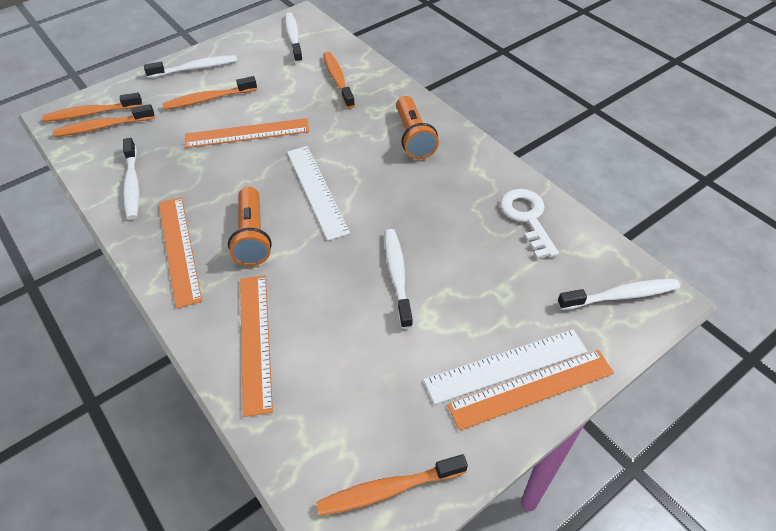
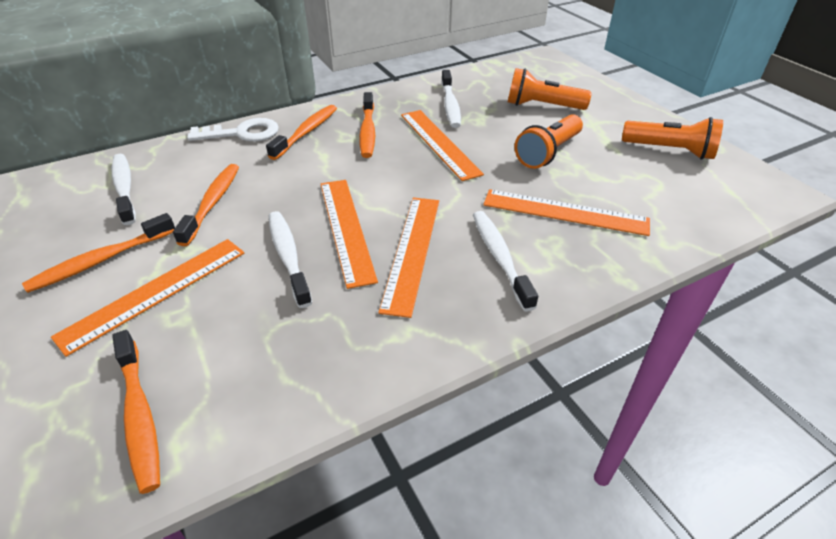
orange flashlight: [228,187,272,266] [396,96,439,159] = 2 -> [508,68,592,110] [514,114,583,169] [622,117,723,160] = 3
orange ruler: [159,197,202,309] [185,118,309,148] [240,275,273,417] [447,350,614,431] = 4 -> [51,239,244,357] [321,180,378,289] [378,198,439,318] [401,110,484,181] [483,189,650,236] = 5
white ruler: [287,146,350,241] [424,329,587,405] = 2 -> none = 0
white toothbrush: [123,138,139,220] [144,55,237,78] [285,12,303,63] [384,229,413,329] [558,279,680,310] = 5 -> [112,154,136,225] [269,211,312,308] [441,70,461,128] [473,211,538,312] = 4

